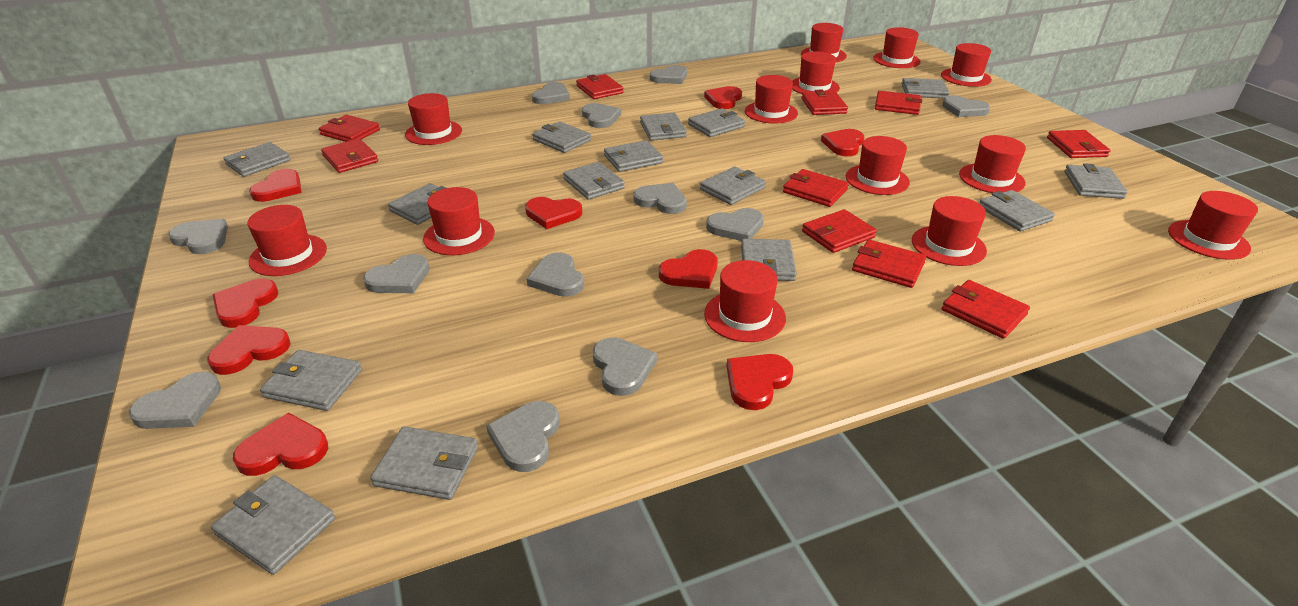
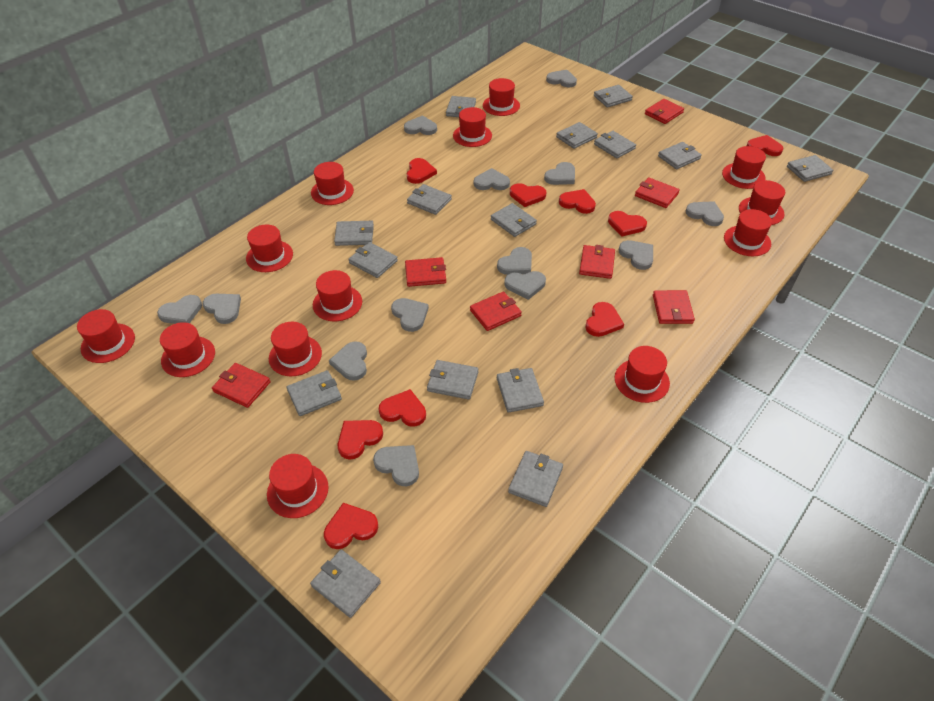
grey heart: [129,372,221,429] [168,219,228,254] [363,254,430,293] [486,401,560,472] [527,252,584,297] [532,82,570,104] [582,103,621,128] [593,337,657,396] [634,183,687,214] [650,65,687,84] [706,208,764,241] [942,95,990,117] = 12 -> [157,295,202,324] [203,294,241,324] [329,341,367,381] [373,445,419,486] [391,298,429,332] [404,115,437,135] [474,168,510,190] [497,247,532,275] [504,271,546,300] [544,162,575,185] [546,70,577,88] [619,240,653,270] [686,201,724,226] = 13
red wallet: [319,115,380,142] [321,138,378,173] [576,74,624,99] [783,169,849,207] [801,90,848,115] [802,209,877,253] [852,239,926,288] [875,91,922,115] [942,280,1030,339] [1047,130,1111,158] = 10 -> [212,363,271,408] [405,257,446,287] [470,291,522,331] [579,245,615,279] [635,177,680,208] [645,99,684,124] [653,290,695,324] = 7

